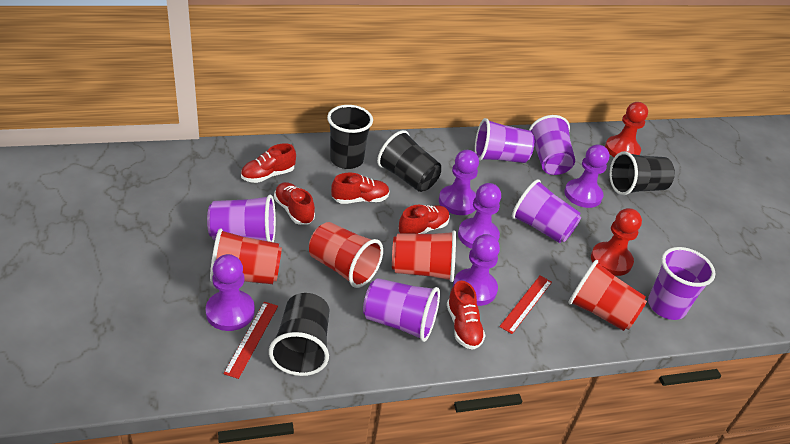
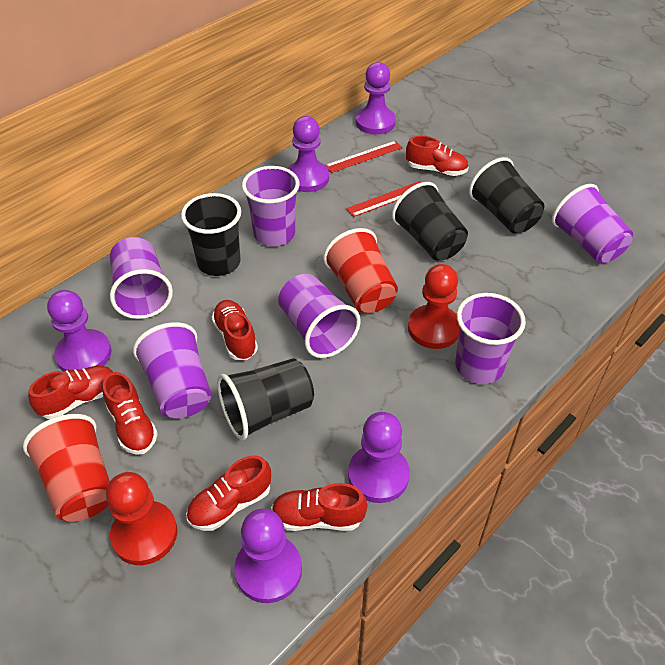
red cup: [210,228,282,284] [309,222,383,288] [392,230,456,282] [568,260,647,331] = 4 -> [23,414,110,522] [323,228,398,313] = 2
red shoe: [241,143,296,183] [274,182,315,225] [331,173,390,204] [398,205,450,234] [447,281,485,350] = 5 -> [28,366,113,419] [103,372,158,455] [186,455,271,531] [211,300,258,360] [271,483,367,531] [406,136,469,176] = 6

